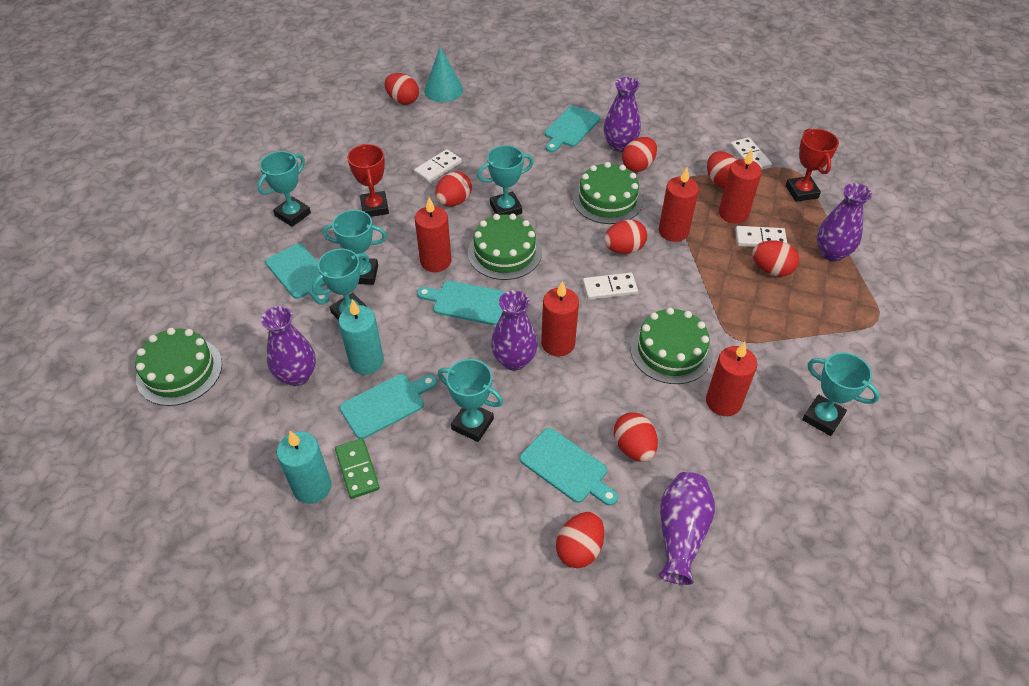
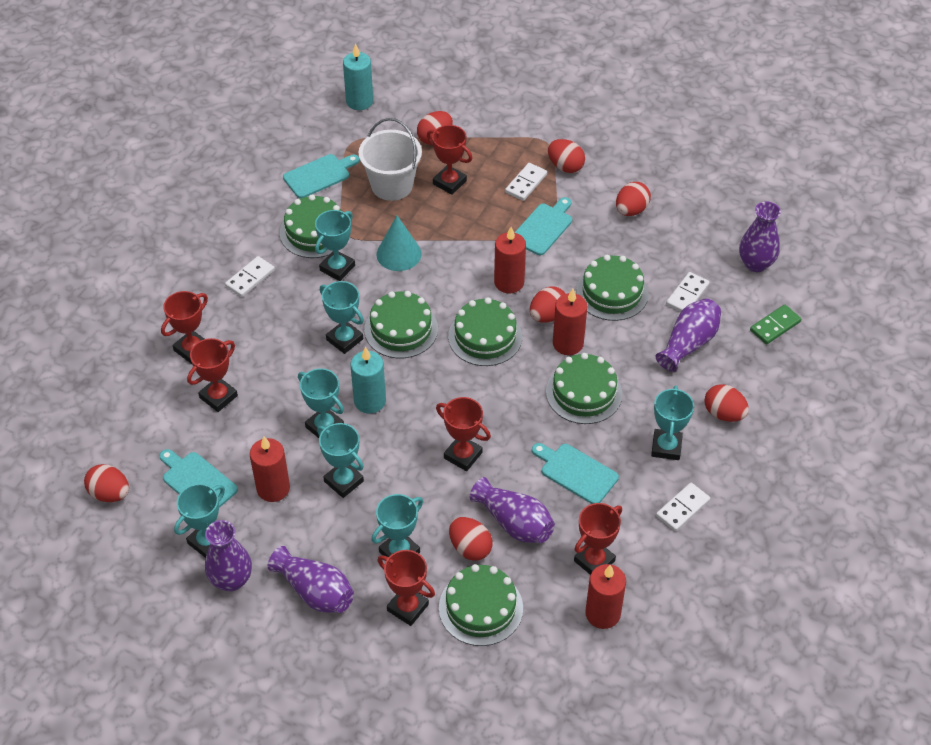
green cake: [135,328,222,406] [468,214,542,280] [573,162,643,224] [630,308,713,384] = 4 -> [280,195,341,258] [364,291,438,358] [439,564,523,646] [448,298,522,366] [546,353,622,424] [576,255,649,321] = 6
red candle: [415,197,451,272] [541,281,579,357] [659,167,699,242] [706,342,757,416] [719,149,762,224] = 5 -> [250,437,290,502] [494,227,526,294] [553,289,587,355] [585,564,626,629] = 4
red egg: [385,73,419,105] [435,171,472,206] [556,512,604,568] [604,220,647,254] [614,413,658,462] [622,137,657,172] [707,151,737,188] [752,241,799,277] = 8 -> [84,464,129,502] [417,111,453,145] [449,517,493,561] [530,286,566,323] [548,139,585,173] [616,182,651,216] [704,384,749,422] = 7
red trophy: [347,144,389,217] [786,129,839,202] = 2 -> [161,291,208,364] [187,338,238,412] [378,550,435,626] [427,125,472,195] [436,397,491,471] [574,503,622,574] = 6
turquoise cutting board: [265,243,330,305] [339,374,437,439] [417,281,505,325] [520,428,618,506] [545,105,600,152] = 5 -> [159,449,238,508] [283,154,359,198] [514,197,572,255] [532,443,619,504] = 4
turquoise trophy: [257,151,311,227] [312,249,369,320] [322,210,387,285] [438,359,503,442] [477,145,534,215] [802,352,880,436] = 6 -> [174,484,225,558] [298,368,344,438] [315,210,355,281] [317,423,364,498] [320,281,364,354] [371,494,423,557] [651,386,694,460] = 7
white bucket: none = 0 -> [359,118,422,201] = 1

